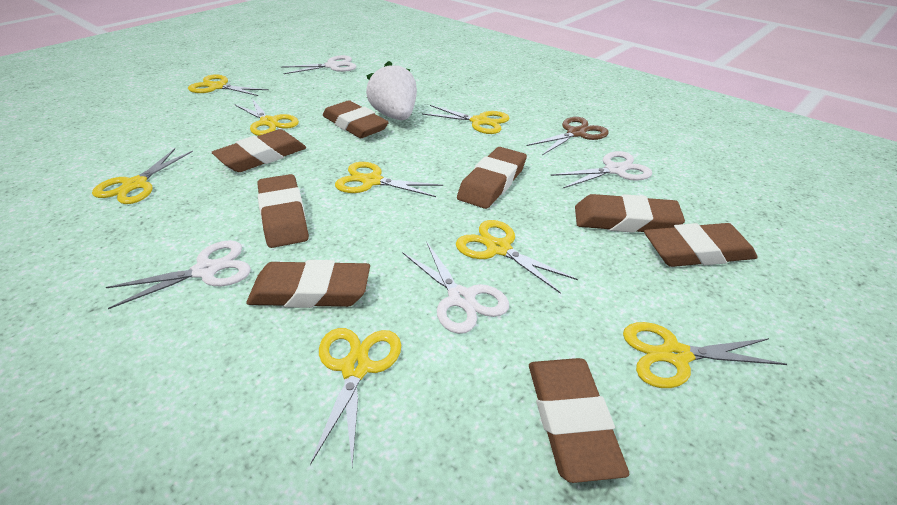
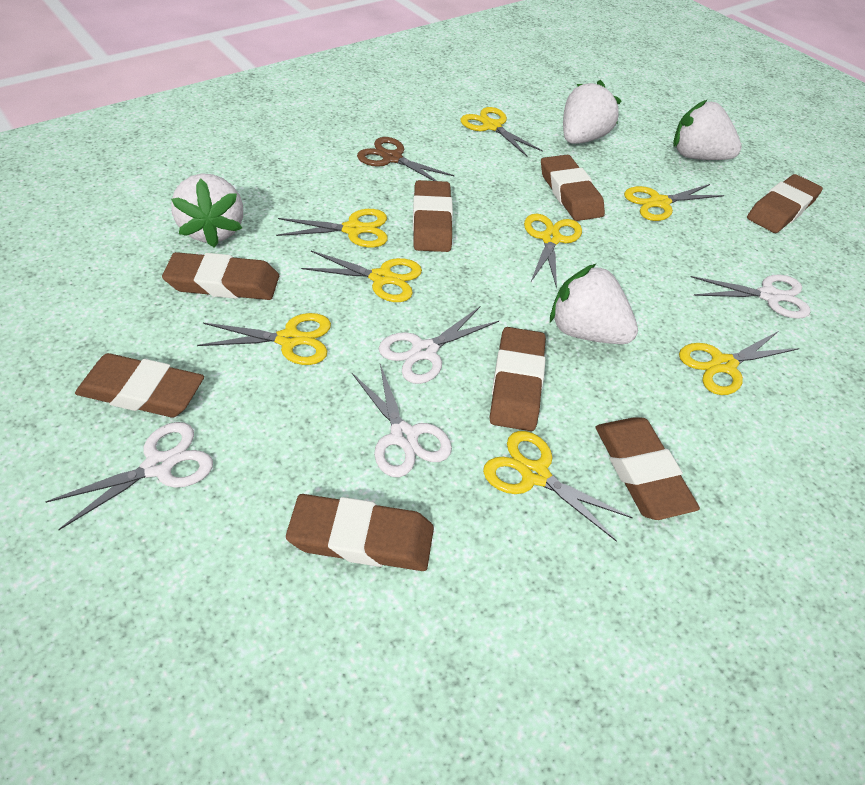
white strawberry: [366,61,417,120] = 1 -> [171,173,243,248] [550,263,638,344] [563,80,622,144] [673,99,742,160] = 4

